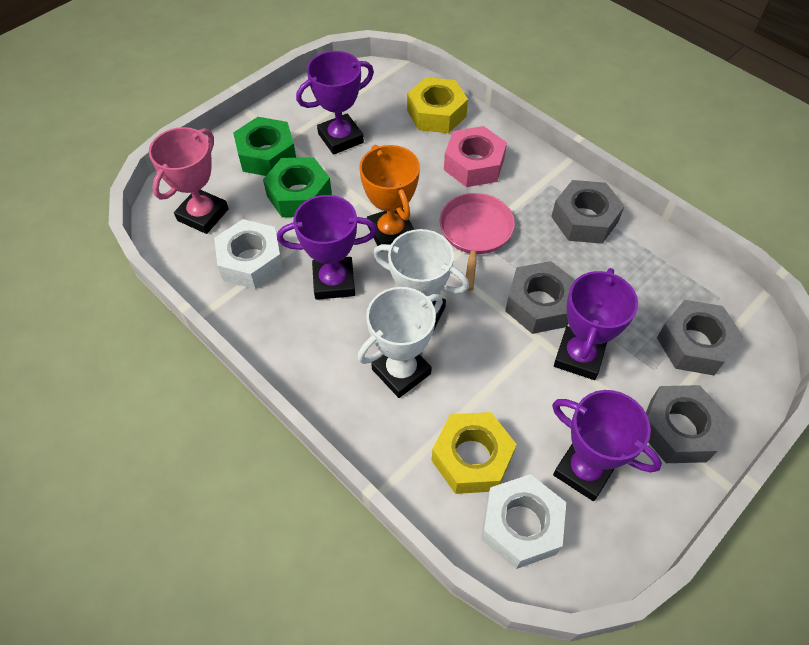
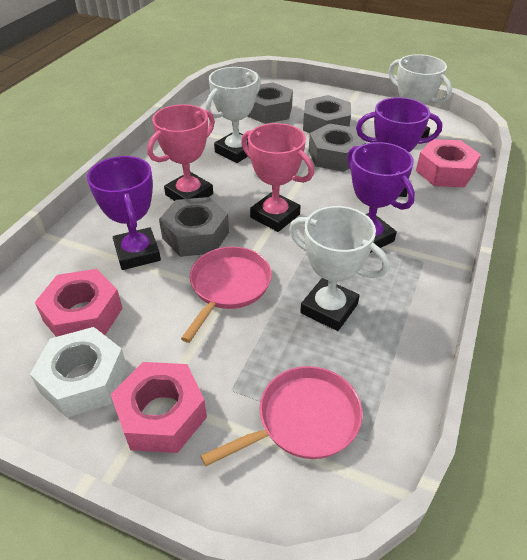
green nut: [233,117,296,176] [263,157,332,217] = 2 -> none = 0
orange trophy: [359,145,420,252] = 1 -> none = 0
pink nut: [444,126,507,187] = 1 -> [35,269,123,337] [111,362,207,453] [416,139,481,187] = 3
pink pan: [440,193,515,291] = 1 -> [181,247,272,343] [201,366,363,467] = 2
pink trophy: [149,127,228,234] = 1 -> [147,104,215,201] [241,123,314,232] = 2
purple trophy: [277,195,377,300] [296,51,374,155] [552,390,662,501] [554,268,638,380] = 4 -> [87,156,161,270] [347,142,415,253] [356,97,442,197] = 3
white nut: [214,219,284,289] [481,474,566,569] = 2 -> [30,327,127,418] = 1
white trophy: [358,287,443,398] [373,229,469,329] = 2 -> [206,67,261,163] [289,206,389,331] [388,54,452,138] = 3
yellow nut: [407,77,468,133] [431,412,517,494] = 2 -> none = 0

